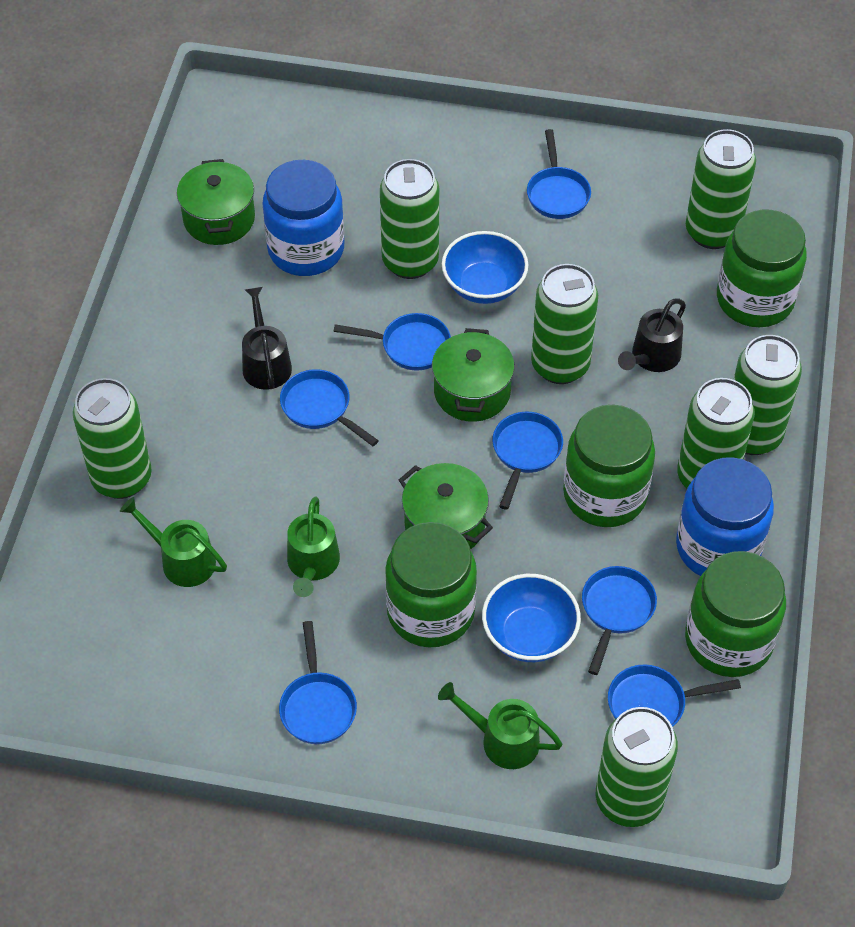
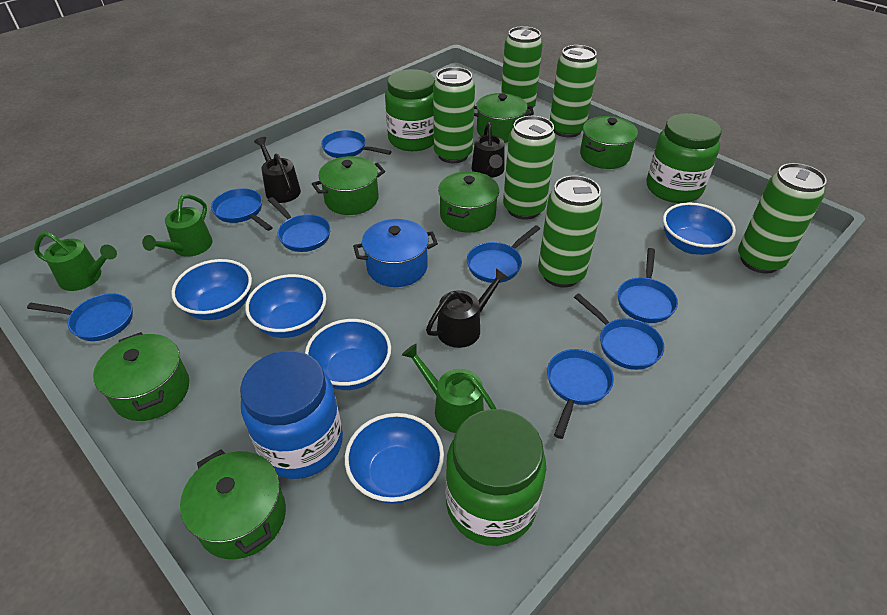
black watering can: [242,287,292,390] [618,299,686,372] = 2 -> [254,137,301,203] [426,268,509,348] [472,122,504,178] = 3
blue bowl: [442,231,528,304] [482,574,581,662] = 2 -> [171,259,252,320] [245,274,327,338] [305,319,391,390] [345,413,444,504] [663,203,736,255] = 5
blue jar: [263,160,344,276] [676,457,774,576] = 2 -> [240,351,343,479] = 1
blue pan: [279,621,357,744] [280,369,379,446] [333,313,451,371] [492,412,563,510] [527,129,591,219] [582,566,657,675] [608,664,741,727] = 7 -> [27,293,133,341] [211,188,273,231] [268,197,331,252] [321,130,392,158] [467,225,540,283] [547,349,614,439] [574,294,664,370] [618,248,678,323] = 8
blue pot: none = 0 -> [353,219,438,287] = 1
green can: [73,378,152,499] [380,159,439,279] [531,264,598,384] [596,707,678,827] [677,378,755,488] [686,129,756,249] [734,335,802,455] = 7 -> [433,67,475,163] [501,26,543,114] [503,116,556,220] [538,176,603,288] [550,45,598,137] [738,163,827,274] = 6
green jar: [385,522,477,647] [563,405,655,527] [685,551,786,677] [717,210,807,327] = 4 -> [385,69,435,151] [446,409,546,546] [647,113,722,203] = 3
green pot: [177,159,255,245] [399,463,493,549] [432,328,515,422] = 3 -> [93,332,189,421] [180,449,286,559] [312,156,385,215] [438,171,499,233] [474,93,534,143] [580,116,638,169] = 6

